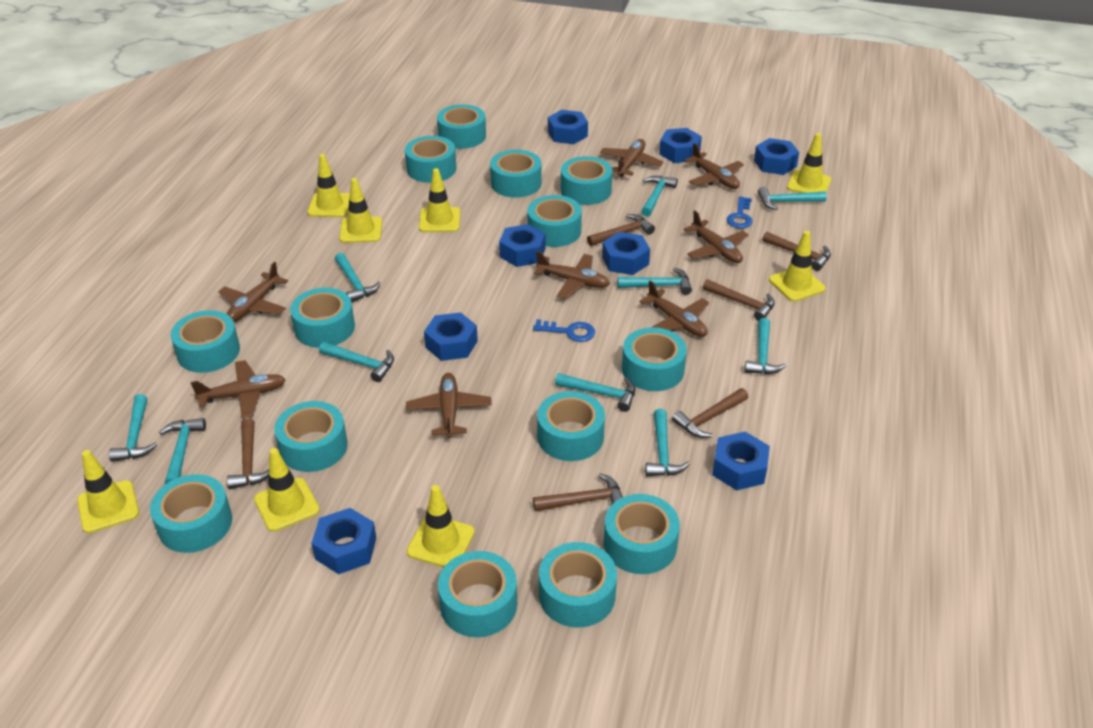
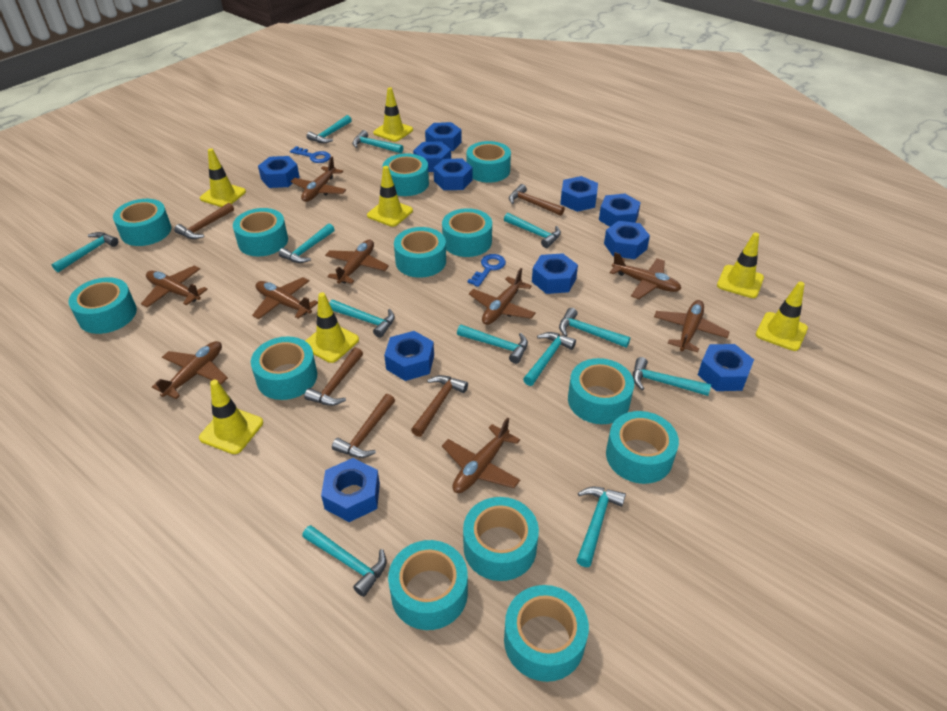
blue nut: [311,508,376,574] [424,312,478,361] [499,224,545,267] [548,110,588,144] [602,232,650,275] [659,128,702,163] [712,432,770,490] [754,138,799,175] = 8 -> [258,156,300,188] [321,458,380,522] [384,331,434,381] [413,141,451,172] [425,122,462,151] [433,159,472,190] [532,253,578,294] [560,176,598,212] [599,194,641,227] [604,221,650,259] [698,344,754,391] = 11
brown hammer: [227,418,269,489] [533,473,623,511] [587,214,655,246] [672,388,748,438] [703,279,775,321] [762,231,831,271] = 6 -> [174,203,234,239] [304,347,363,406] [332,394,395,458] [411,375,468,437] [509,184,565,216] = 5
brown plane: [191,360,286,418] [218,262,288,322] [406,373,492,438] [533,251,610,299] [600,139,663,177] [639,280,709,337] [684,143,744,189] [684,210,749,263] = 8 -> [141,266,208,307] [152,341,228,399] [252,277,318,319] [290,157,346,202] [325,240,389,284] [442,417,520,493] [469,268,536,325] [610,252,681,299] [654,300,730,352] = 9
turquoise hammer: [109,394,157,462] [159,418,206,484] [319,342,394,382] [335,253,381,302] [555,373,635,412] [617,267,692,295] [641,176,678,217] [645,409,690,476] [745,318,786,374] [758,187,827,210] = 10 -> [51,232,119,272] [278,223,335,263] [302,525,386,597] [307,115,352,143] [329,300,395,338] [352,130,403,153] [457,325,528,364] [504,213,561,248] [523,332,576,386] [559,308,631,348] [576,486,626,567] [633,357,711,396] = 12
turquoise tape: [150,474,232,553] [171,310,240,373] [274,401,348,472] [290,288,355,348] [405,136,456,183] [437,104,486,149] [438,551,517,637] [490,149,541,198] [527,195,582,247] [537,391,605,461] [539,542,617,628] [561,156,613,205] [604,494,680,574] [622,327,687,391] = 14 -> [68,277,137,334] [113,199,171,246] [233,208,288,256] [251,336,317,400] [383,153,429,196] [388,540,468,630] [394,227,446,278] [442,208,492,257] [463,497,539,581] [467,141,511,183] [504,585,589,682] [568,358,634,424] [606,411,679,484] = 13
yellow traffic cone: [77,450,139,533] [254,448,320,532] [307,154,350,217] [339,178,382,243] [406,485,475,567] [419,168,461,232] [769,231,825,302] [787,133,831,193] = 8 -> [199,380,263,454] [200,148,246,207] [305,292,359,363] [367,166,413,227] [373,87,413,142] [717,233,764,298] [756,282,808,351] = 7

